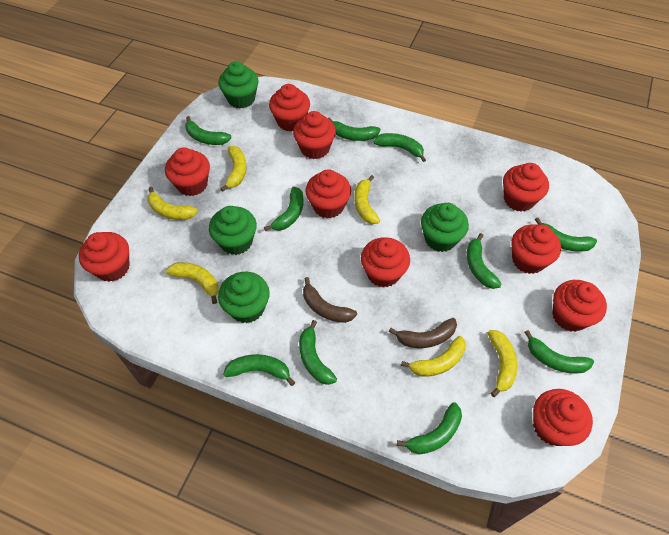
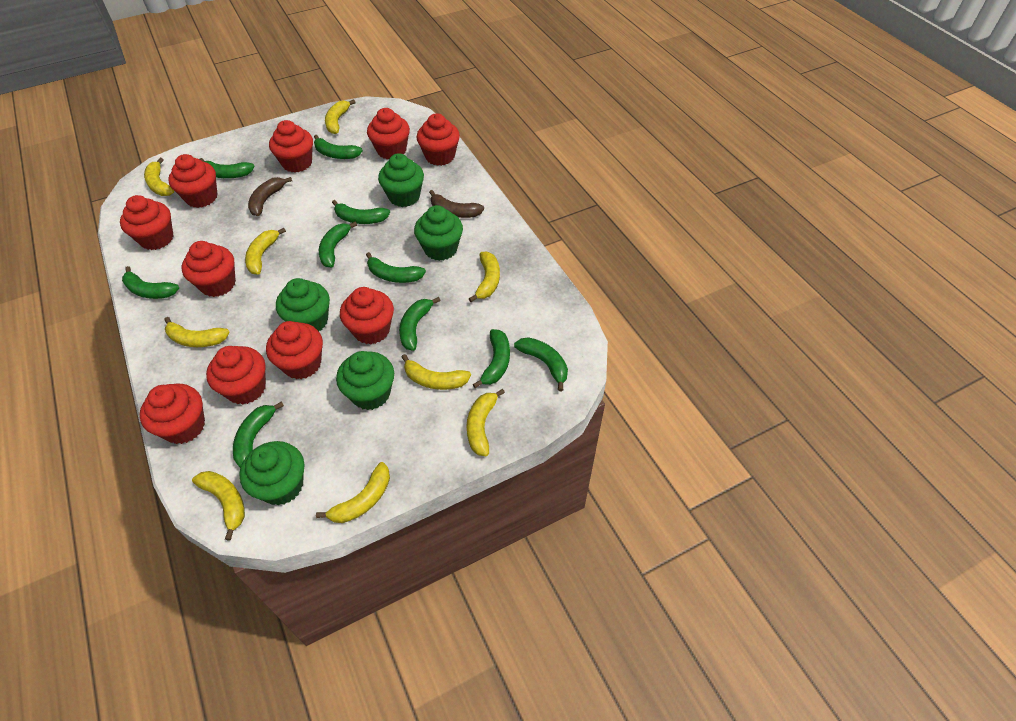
green cupcake: [209,206,257,255] [218,61,259,109] [218,272,270,323] [421,203,469,252] = 4 -> [239,441,304,506] [276,278,330,331] [336,351,394,410] [378,153,424,207] [414,205,463,261] = 5
yellow banana: [147,187,198,220] [166,262,219,304] [220,146,247,192] [354,175,380,224] [401,336,466,377] [488,330,517,397] = 6 -> [144,158,174,196] [164,317,230,347] [192,471,245,541] [245,228,286,274] [316,462,390,523] [325,99,355,134] [402,354,471,390] [467,389,505,456] [469,252,500,302] = 9

